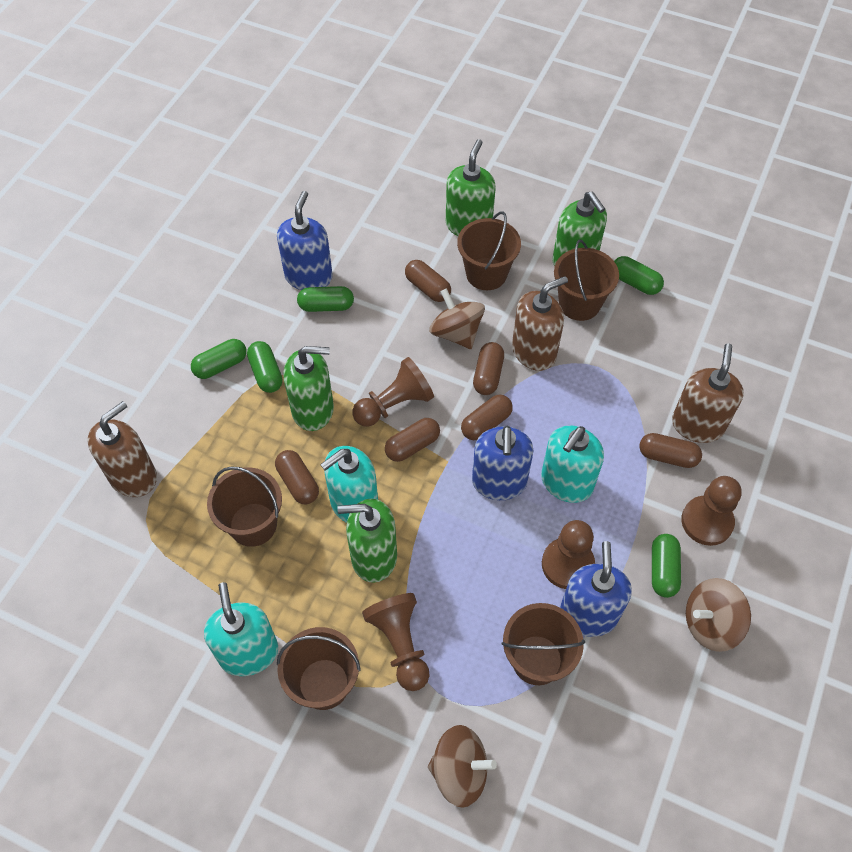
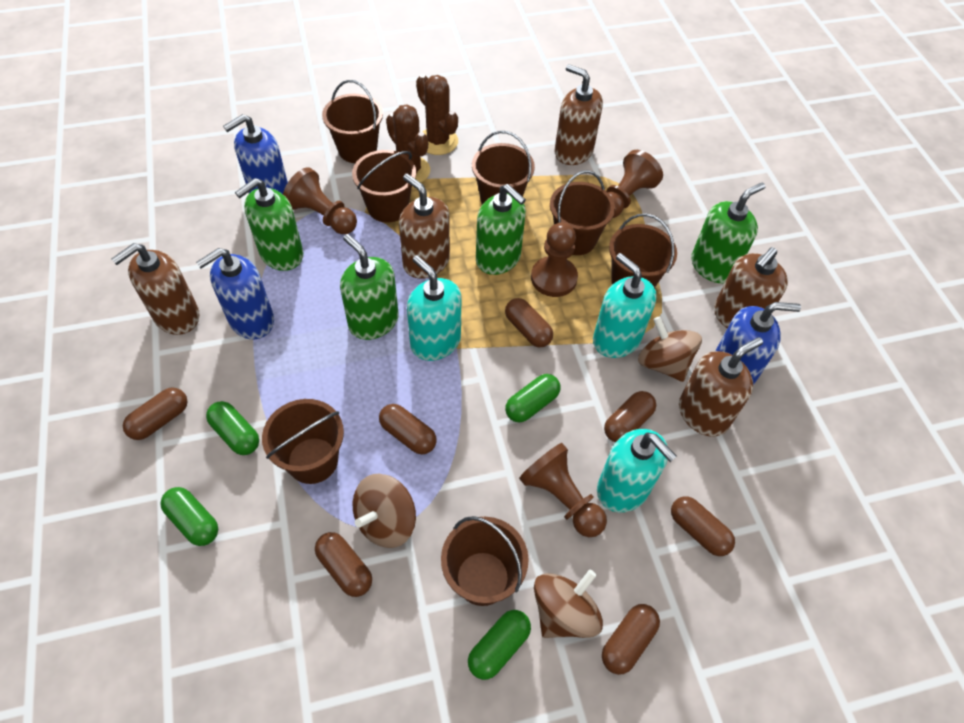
brown bucket: [207,466,282,547] [277,627,361,710] [457,211,521,290] [502,603,585,685] [554,239,619,321] = 5 -> [262,399,344,484] [322,80,383,163] [352,150,416,223] [441,516,529,606] [472,131,535,205] [550,170,615,255] [609,214,677,288] = 7
brown cactus: none = 0 -> [386,104,430,183] [416,74,458,155] = 2
brown capsule: [275,450,319,505] [385,418,440,462] [405,260,451,302] [461,394,513,440] [473,342,504,395] [639,433,702,468] = 6 -> [123,388,187,440] [315,532,372,597] [379,404,437,455] [505,298,553,347] [602,604,660,675] [604,391,656,442] [671,496,735,556] = 7
brown soap dispenser: [87,401,157,497] [512,276,568,371] [672,344,744,443] = 3 -> [112,243,200,335] [399,174,450,279] [555,64,603,165] [679,337,763,437] [714,247,788,328] = 5
green capsule: [191,339,247,379] [247,341,283,393] [297,286,354,312] [614,256,664,295] [652,534,681,598] = 5 -> [160,487,218,546] [206,401,259,455] [468,610,531,680] [505,374,560,422] = 4

